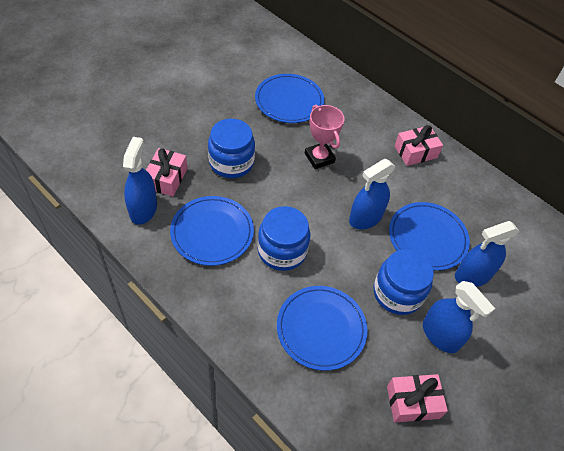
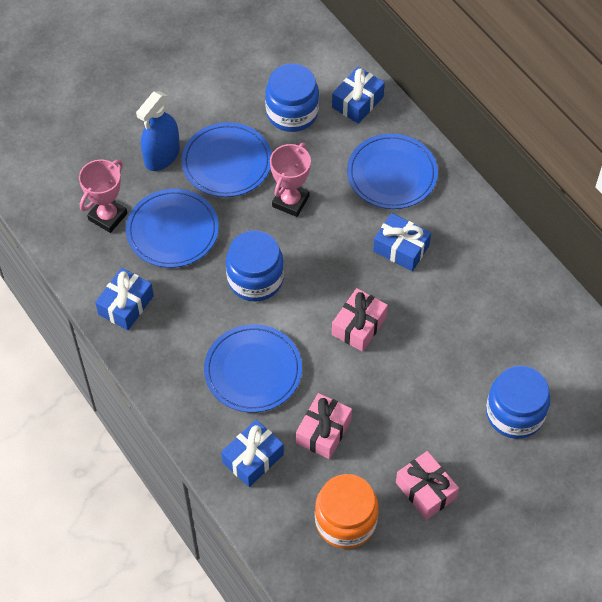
blue gift: none = 0 -> [95,268,154,330] [221,420,284,487] [332,67,385,124] [373,213,431,271] = 4
blue spray bottle: [123,137,157,225] [349,159,396,229] [423,281,495,353] [455,221,519,287] = 4 -> [136,91,180,171] = 1
orange jar: none = 0 -> [315,474,379,549] = 1
pink trophy: [305,105,345,169] = 1 -> [79,160,128,233] [270,143,311,217] = 2

